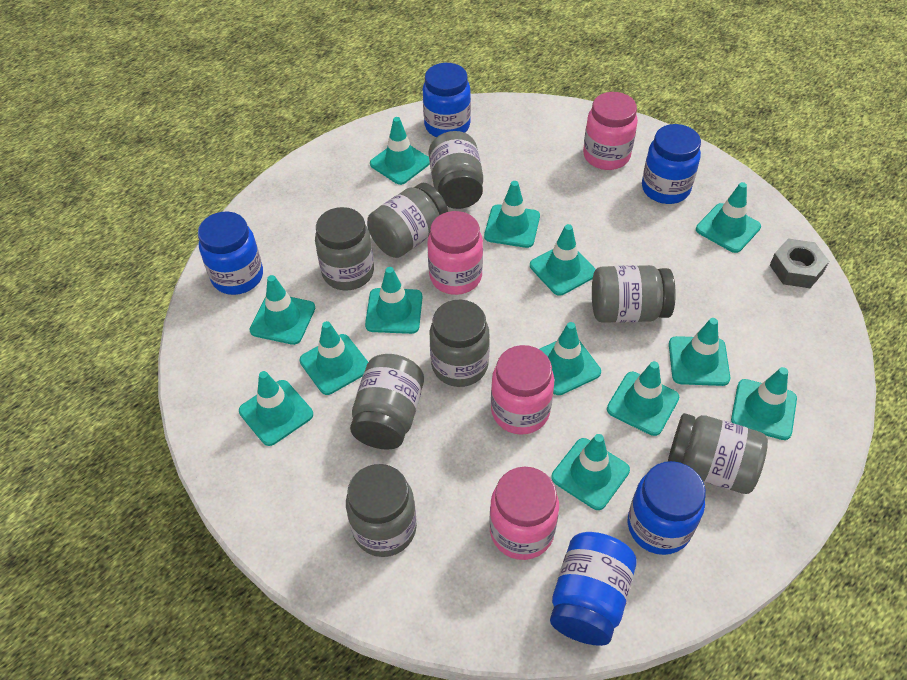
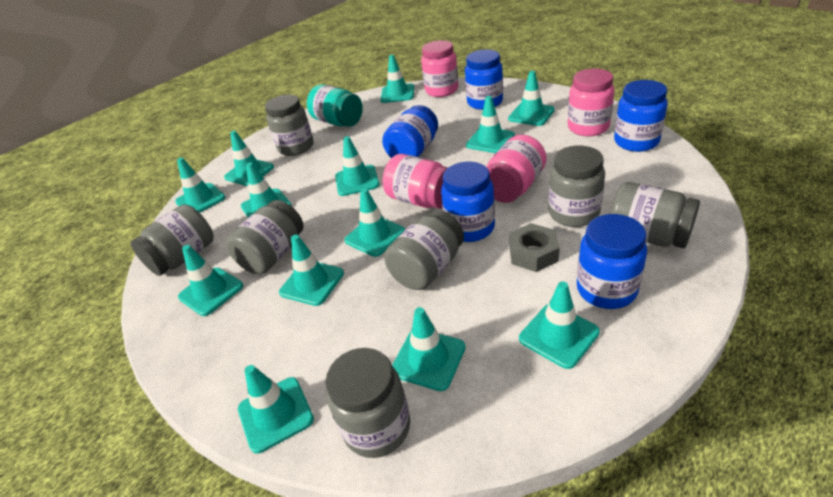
grey jar: [315,207,374,290] [346,464,417,557] [350,354,424,450] [367,183,448,258] [429,131,483,209] [430,299,490,387] [592,265,676,323] [668,413,768,494] = 8 -> [130,204,214,276] [226,200,304,274] [265,95,313,156] [326,348,410,458] [384,209,464,290] [549,145,605,227] [610,182,700,248] = 7
turquoise jar: none = 0 -> [307,84,363,127] = 1

